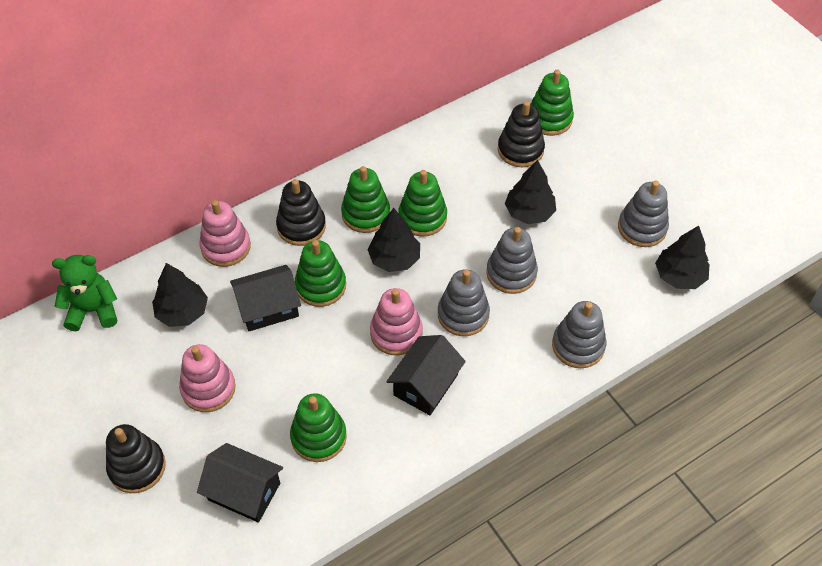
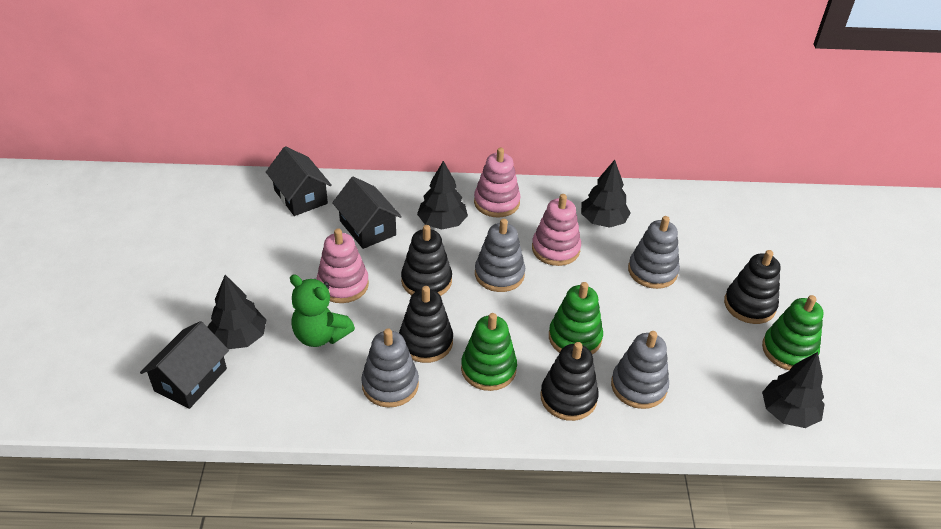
black stacking toy: [106,424,166,493] [276,179,326,246] [498,101,545,167] = 3 -> [399,286,453,363] [401,225,452,296] [540,342,599,421] [724,250,781,324] = 4
green stacking toy: [290,393,347,462] [295,240,346,307] [341,166,390,233] [398,170,447,236] [530,70,574,136] = 5 -> [461,313,517,391] [549,282,603,355] [762,295,823,370] = 3

